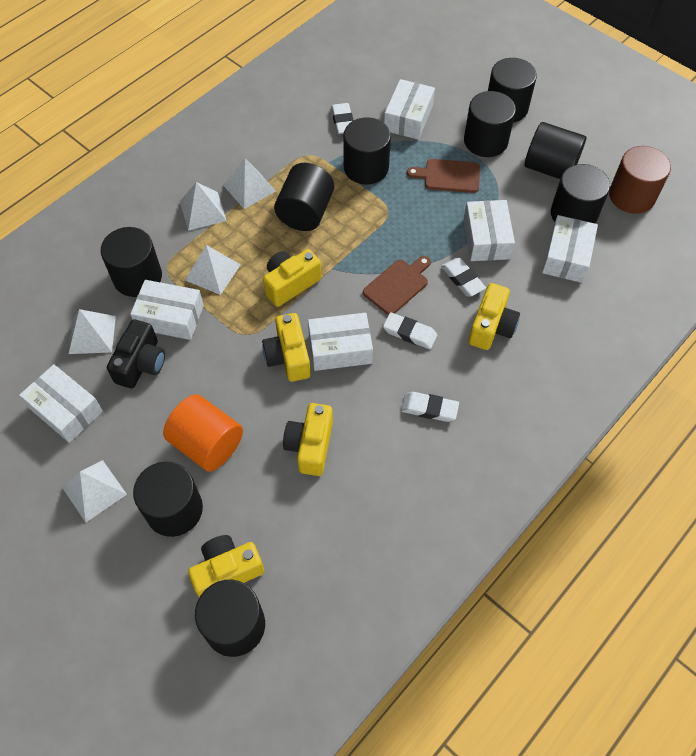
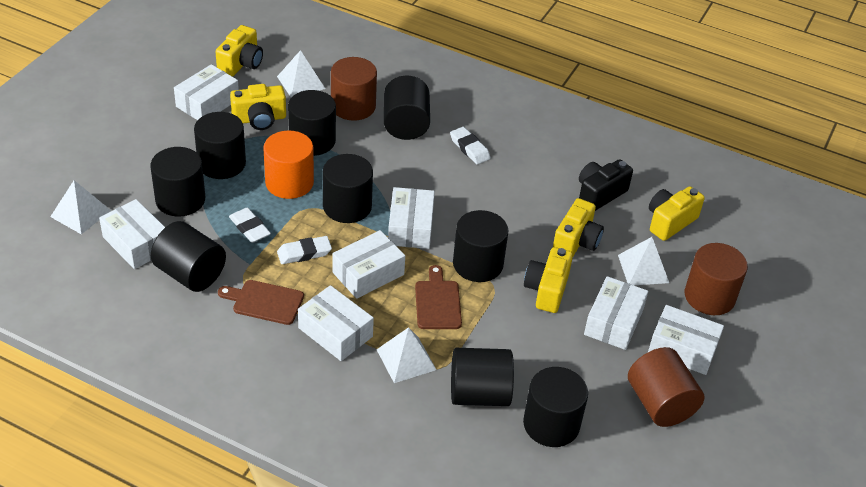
brown cylinder: [609,146,671,214] = 1 -> [331,57,377,121] [628,347,704,427] [685,243,748,315] = 3
white box: [19,364,103,443] [130,280,204,340] [308,313,373,371] [384,79,435,140] [464,200,515,261] [542,215,598,283] = 6 -> [99,199,165,269] [174,64,239,120] [298,285,374,361] [332,230,405,299] [388,187,435,249] [584,276,648,350] [648,305,724,375] = 7
white eraser: [331,103,353,134] [383,312,437,349] [401,392,459,422] [441,258,486,297] = 4 -> [229,208,271,243] [277,236,332,264] [450,127,491,165] = 3
white pyramid: [62,460,127,523] [69,309,116,354] [180,182,227,231] [185,245,241,295] [223,159,276,209] = 5 -> [50,180,111,234] [277,50,325,97] [376,327,436,383] [618,237,669,285] = 4

